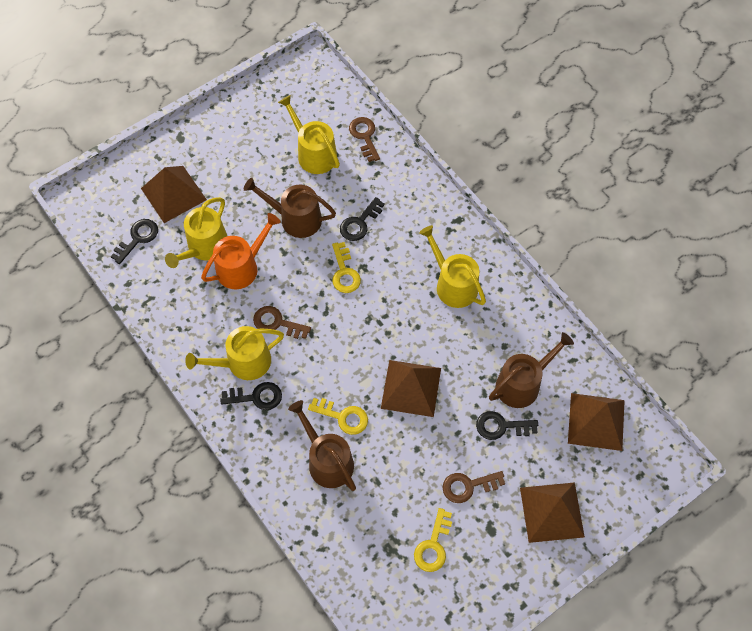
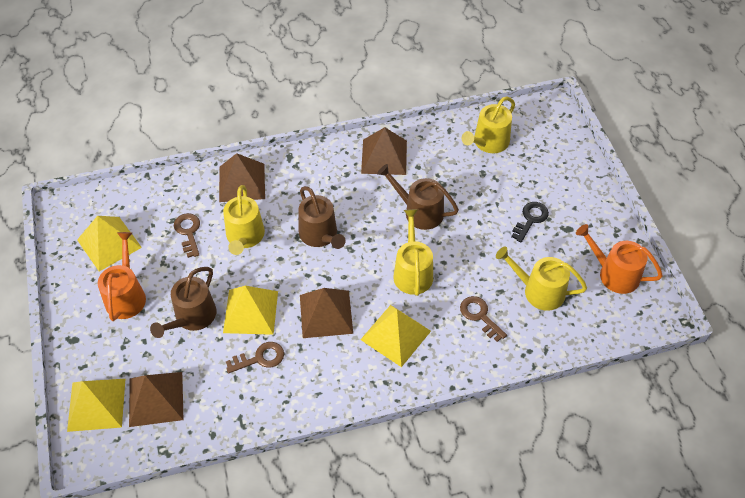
black key: [111,219,158,264] [220,382,282,410] [340,197,385,241] [476,411,538,440] = 4 -> [511,202,549,242] = 1
orange watering can: [201,213,281,289] = 1 -> [98,232,146,321] [576,224,663,294] = 2
yellow key: [308,398,368,435] [332,242,361,293] [414,508,452,572] = 3 -> none = 0
yellow pyramid: none = 0 -> [67,379,125,432] [77,216,142,271] [223,286,278,335] [360,305,431,367] = 4

